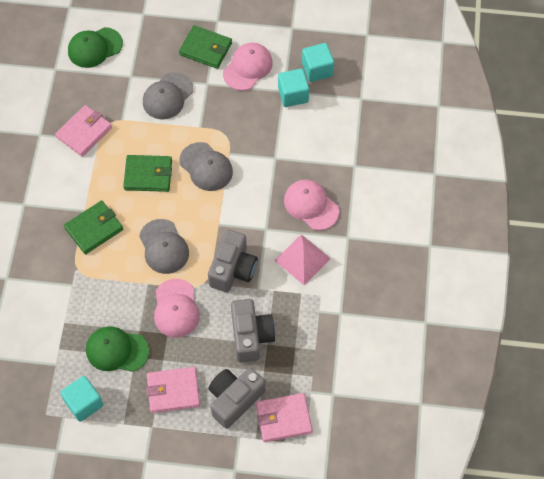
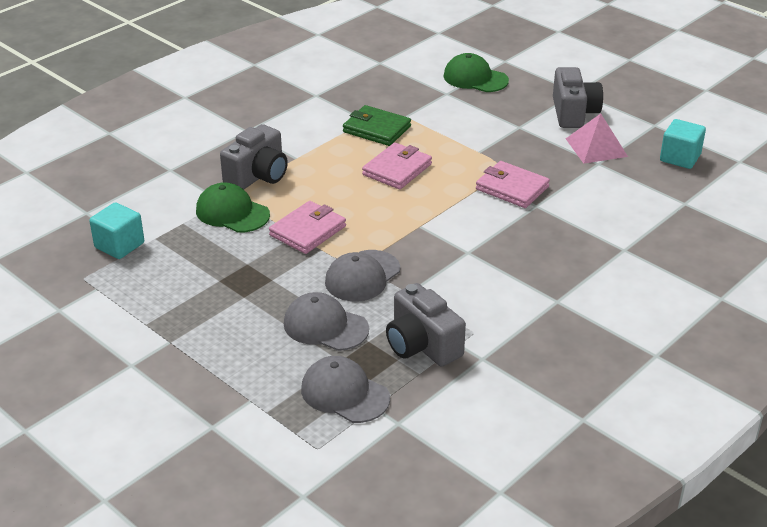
green wallet: [64,201,123,254] [123,155,172,192] [179,25,232,69] = 3 -> [343,105,411,146] = 1
pink cap: [154,279,200,338] [223,43,273,91] [284,179,339,230] = 3 -> none = 0
turquoise cube: [60,376,103,422] [278,69,309,107] [302,43,334,82] = 3 -> [89,202,144,259] [660,119,706,169] = 2

